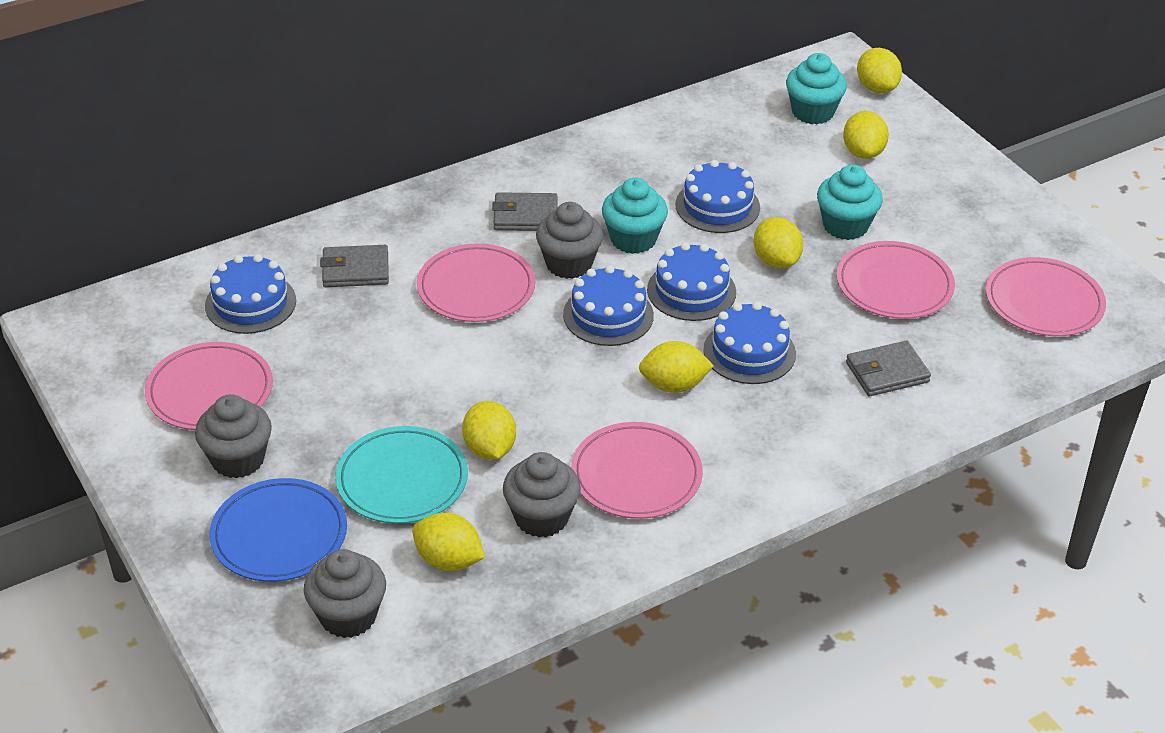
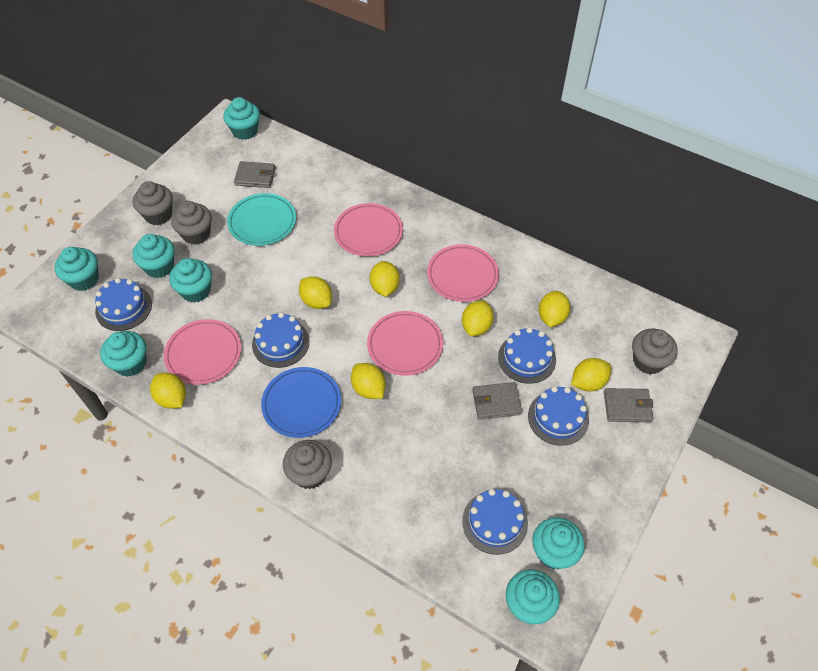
pink plate: [145,342,273,430] [417,243,535,322] [571,422,703,519] [836,241,955,319] [986,257,1106,336] = 5 -> [164,319,241,385] [334,203,403,257] [367,311,443,376] [427,244,499,302] = 4
turquoise cupcake: [602,178,668,254] [786,53,847,124] [817,165,883,240] = 3 -> [55,247,99,291] [100,331,146,377] [133,234,175,278] [169,258,212,303] [223,97,260,140] [506,570,560,624] [532,517,585,569] = 7
yellow lemon: [412,513,485,571] [462,401,516,460] [639,341,714,393] [754,217,803,268] [843,111,889,159] [857,48,902,93] = 6 -> [150,373,186,409] [299,276,332,309] [351,363,386,399] [370,261,400,297] [462,300,493,336] [539,291,570,327] [571,358,611,391] = 7

